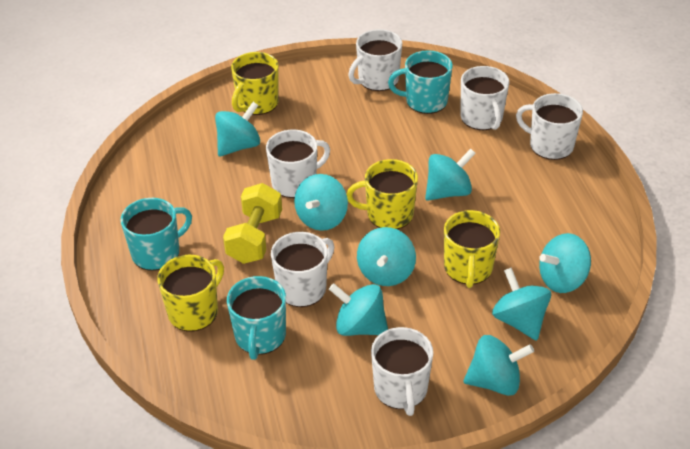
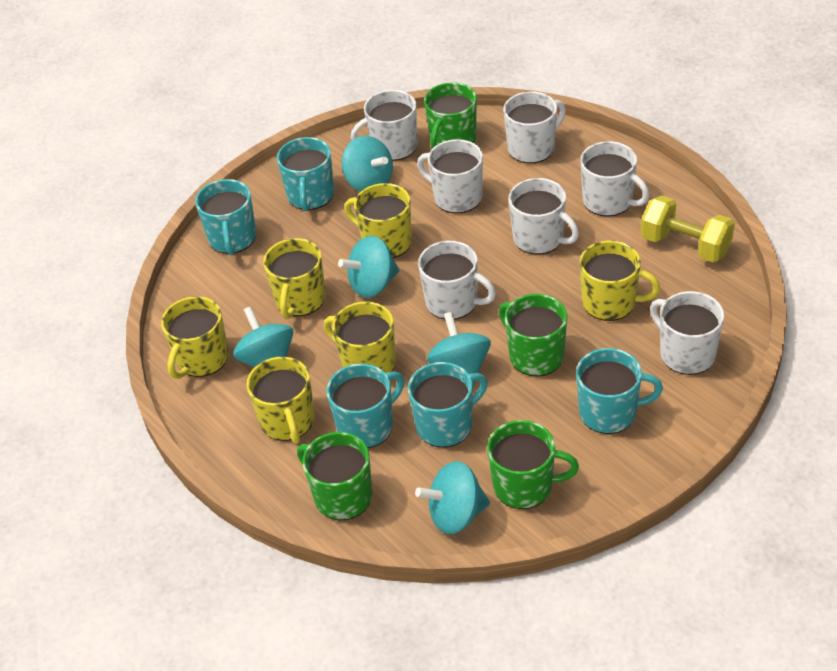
green mug: none = 0 -> [297,432,373,520] [424,83,477,149] [487,420,579,509] [499,294,567,376] = 4
turquoise mug: [120,198,192,271] [227,276,286,360] [388,50,453,114] = 3 -> [195,179,256,255] [277,137,334,211] [326,364,404,448] [408,362,488,448] [576,348,663,434] = 5
turquoise spinning top: [215,102,260,157] [294,174,348,231] [329,283,388,336] [357,227,416,286] [425,149,476,201] [463,335,534,396] [492,267,551,341] [539,233,591,293] = 8 -> [233,306,293,367] [338,236,400,298] [342,136,393,192] [415,461,490,534] [427,312,491,387] = 5
white mug: [266,130,330,198] [271,232,334,307] [348,29,402,91] [371,327,433,416] [461,66,509,130] [516,93,583,160] = 6 -> [351,90,418,161] [417,139,483,214] [418,241,496,320] [503,91,566,164] [509,178,579,255] [580,141,649,217] [650,291,724,375] = 7
yellow mug: [157,255,224,331] [231,52,279,115] [346,159,418,229] [444,210,500,288] = 4 -> [161,296,229,379] [246,357,315,444] [263,238,326,319] [324,301,396,373] [344,183,412,258] [580,240,660,321] = 6

